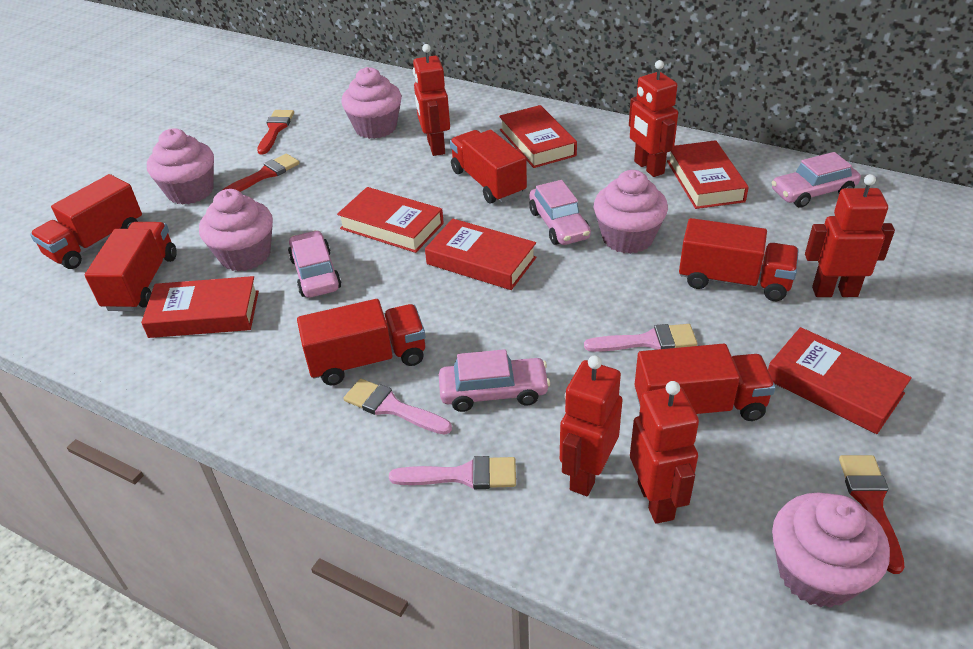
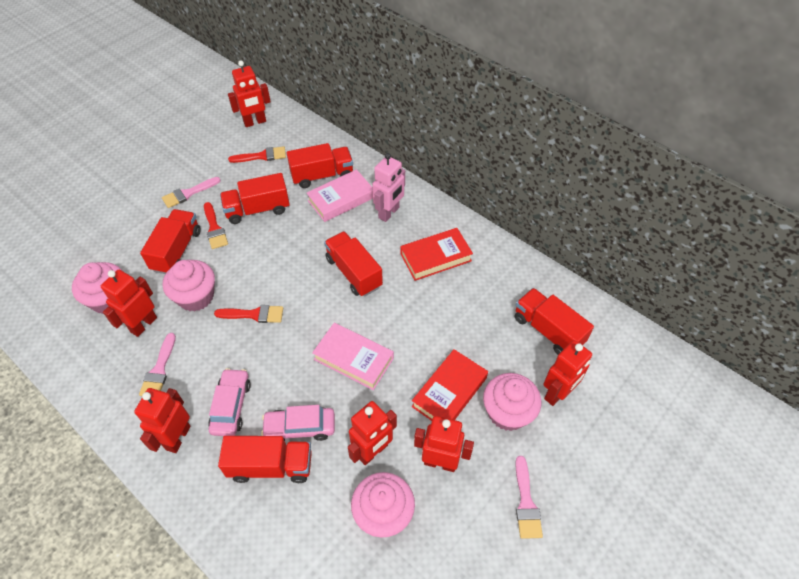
pink book: none = 0 -> [307,169,373,222] [312,323,394,390] = 2
pink car: [288,230,341,298] [439,349,550,412] [529,180,591,245] [772,152,861,208] = 4 -> [208,368,251,436] [261,405,335,441] = 2
pink cupcake: [147,128,214,205] [199,189,273,271] [341,67,402,139] [594,170,668,254] [772,493,890,608] = 5 -> [72,262,122,314] [163,260,215,312] [351,472,415,538] [483,373,541,431] = 4
pink robot: none = 0 -> [372,153,405,222] = 1
red book: [141,276,259,338] [337,187,444,253] [425,219,536,290] [499,105,577,168] [667,140,749,209] [768,327,912,434] = 6 -> [400,228,473,281] [412,349,488,421] = 2
red robot: [413,44,450,156] [560,356,623,496] [629,60,678,177] [630,381,699,524] [805,174,895,297] = 5 -> [101,270,157,337] [134,388,191,453] [228,61,271,127] [348,401,397,465] [414,416,474,472] [543,340,592,406] = 6

